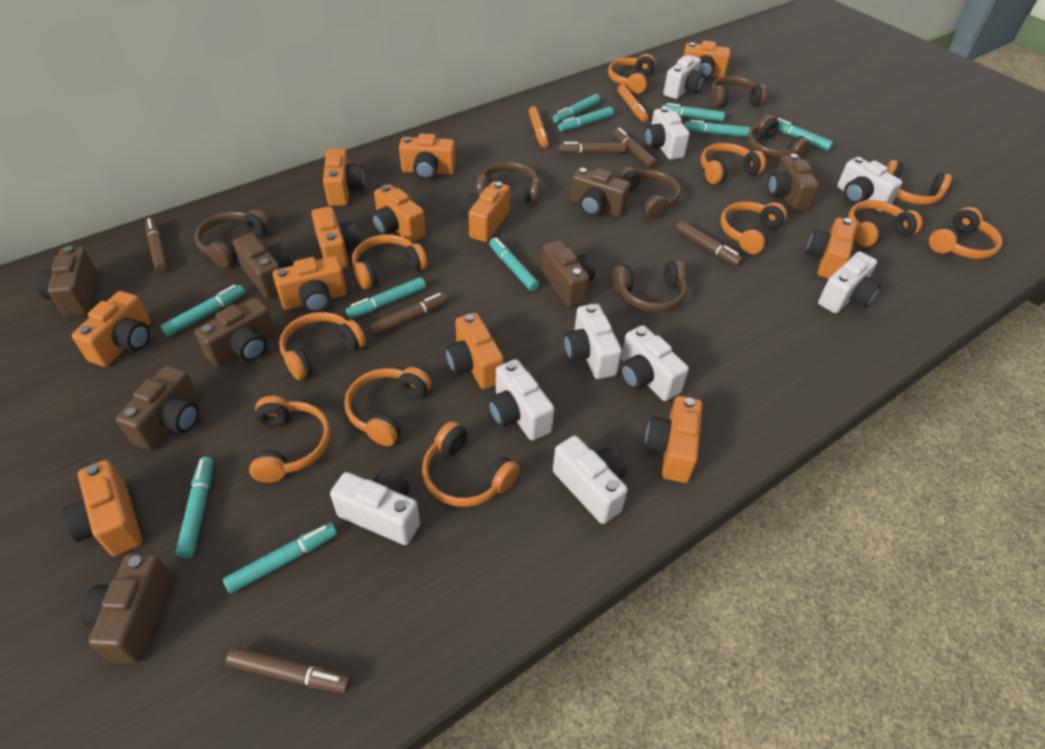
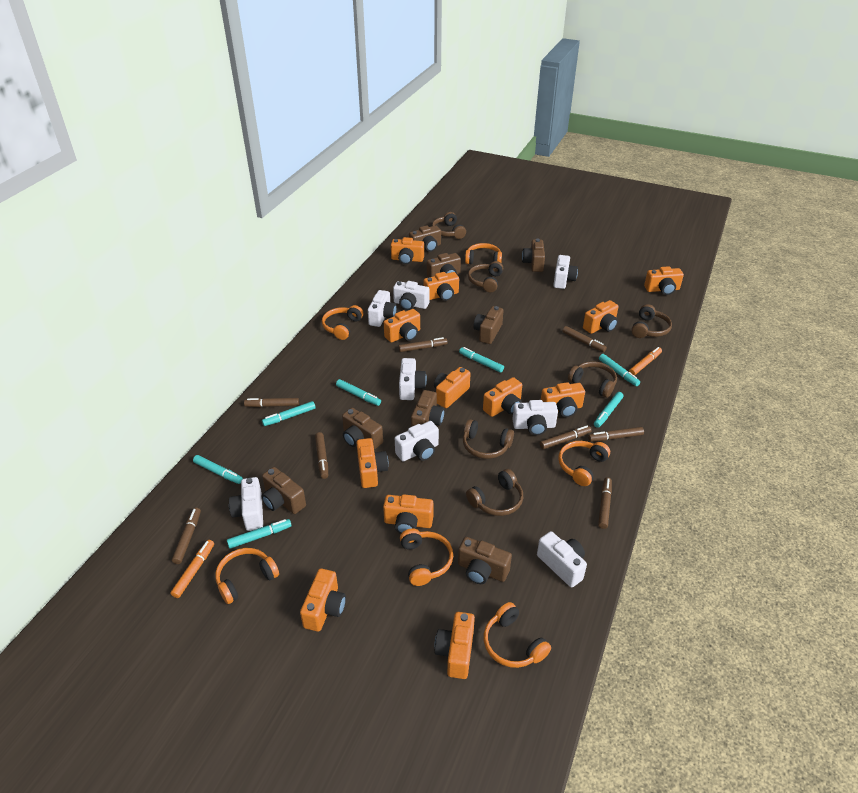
brown marker: [145,218,168,273] [226,646,351,693] [368,293,448,337] [559,142,626,154] [612,127,657,169] [676,221,743,266] = 6 -> [172,508,201,564] [244,398,299,407] [315,432,328,479] [398,337,447,352] [540,426,591,449] [562,326,607,352] [588,427,644,442] [598,477,612,529] = 8
orange headphones: [249,396,331,483] [279,312,366,380] [344,367,431,446] [352,234,427,290] [422,421,519,507] [608,54,656,94] [701,143,766,184] [720,202,787,254] [848,200,922,247] [887,160,952,205] [929,207,1002,259] = 11 -> [215,548,279,604] [322,305,363,340] [400,528,453,586] [465,243,502,264] [484,602,551,668] [558,441,610,486] = 6
turquoise marker: [160,284,245,337] [176,457,213,558] [223,523,337,594] [346,277,426,319] [489,238,539,291] [552,94,600,123] [558,107,614,132] [662,103,725,122] [684,120,750,137] [778,118,834,151] = 10 -> [193,455,243,484] [227,519,292,549] [262,401,316,426] [336,379,381,406] [459,347,504,373] [594,392,624,428] [599,354,640,386] = 7
white camera: [330,469,420,545] [488,359,555,441] [553,435,628,524] [564,304,622,379] [620,325,689,401] [644,107,690,160] [663,55,705,99] [818,251,881,313] [837,157,902,212] = 9 -> [229,477,263,531] [368,290,397,327] [393,281,430,310] [395,421,439,462] [399,358,427,400] [512,400,558,435] [537,531,587,588] [553,255,578,289] = 8

